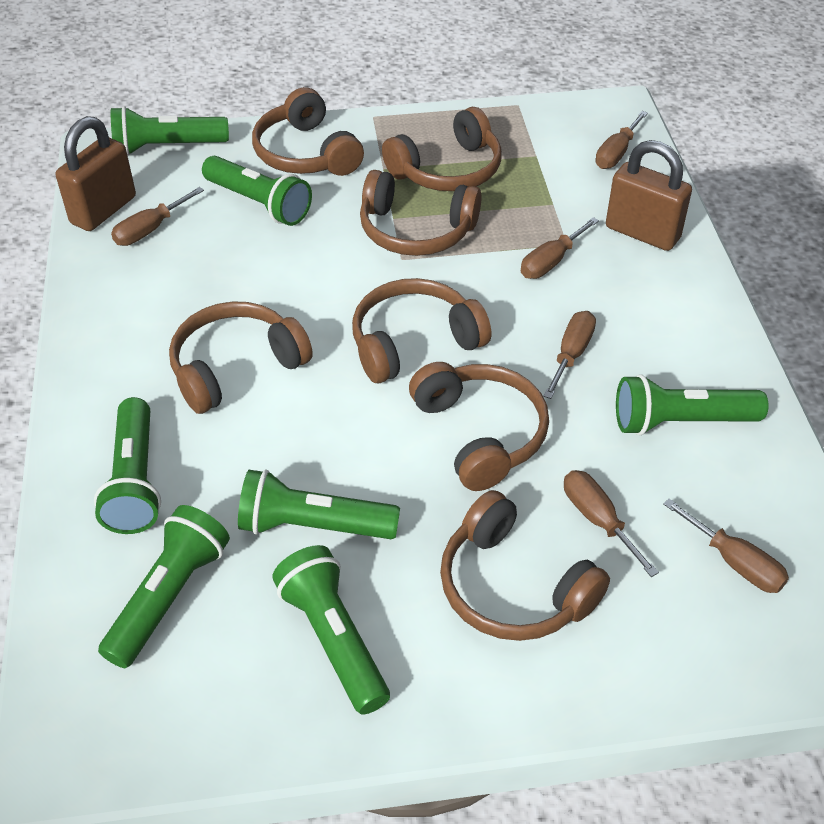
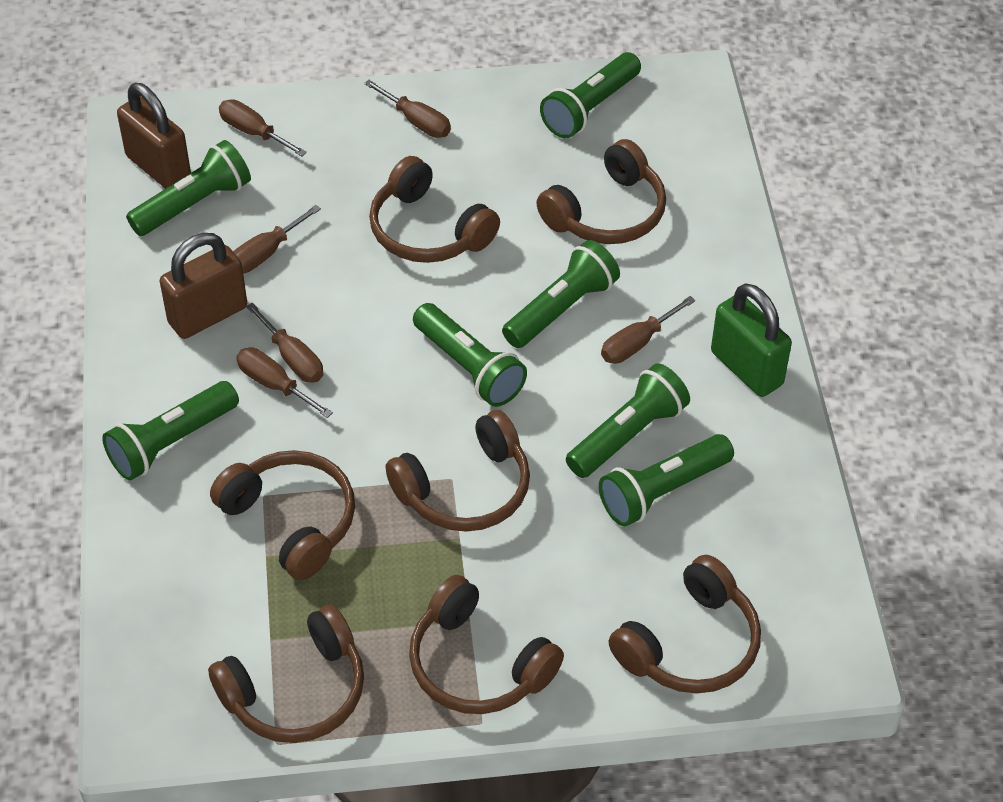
green padlock: none = 0 -> [711,283,792,397] = 1

